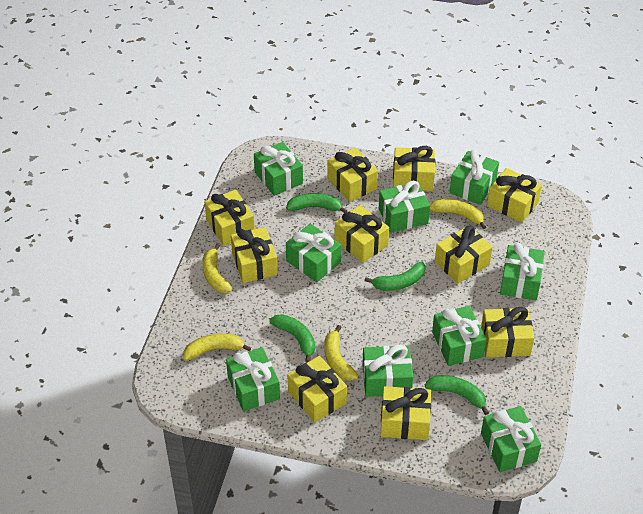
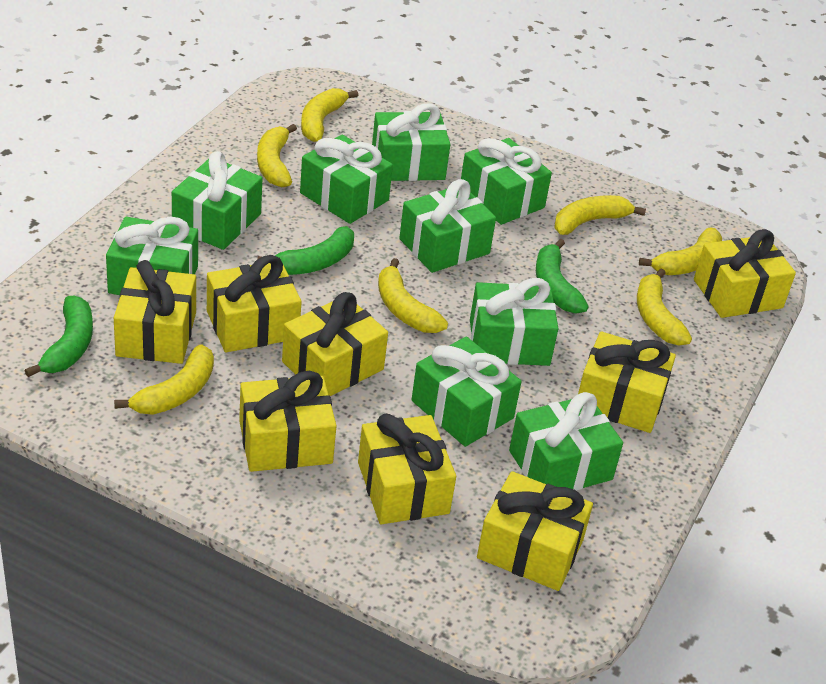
green banana: [269,314,315,363] [286,193,347,213] [365,261,426,291] [425,375,489,415] = 4 -> [24,296,93,377] [257,226,354,275] [536,239,589,314] = 3
yellow banana: [183,333,251,360] [202,243,233,293] [324,325,358,381] [430,199,486,229] = 4 -> [114,344,214,415] [257,124,297,187] [301,88,358,142] [378,258,448,333] [554,195,646,235] [637,269,692,346] [639,228,722,275] = 7
yellow gift: [204,190,255,246] [231,227,278,283] [288,356,347,422] [328,148,378,202] [334,205,389,263] [380,386,431,440] [393,146,435,191] [435,226,493,284] [481,307,534,357] [487,168,542,223] = 10 -> [114,260,196,364] [207,255,302,352] [239,371,337,472] [282,292,388,396] [358,414,456,524] [477,471,593,591] [578,331,676,433] [694,229,796,318] = 8

